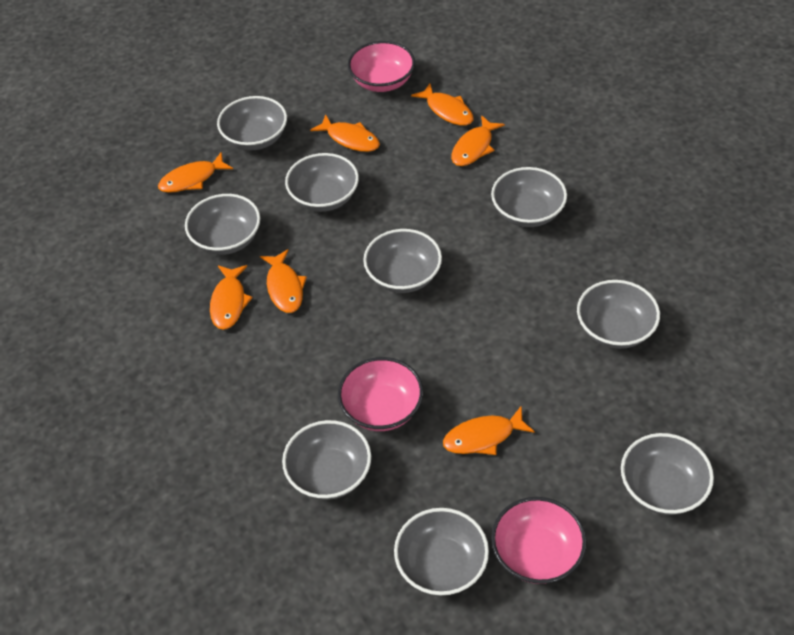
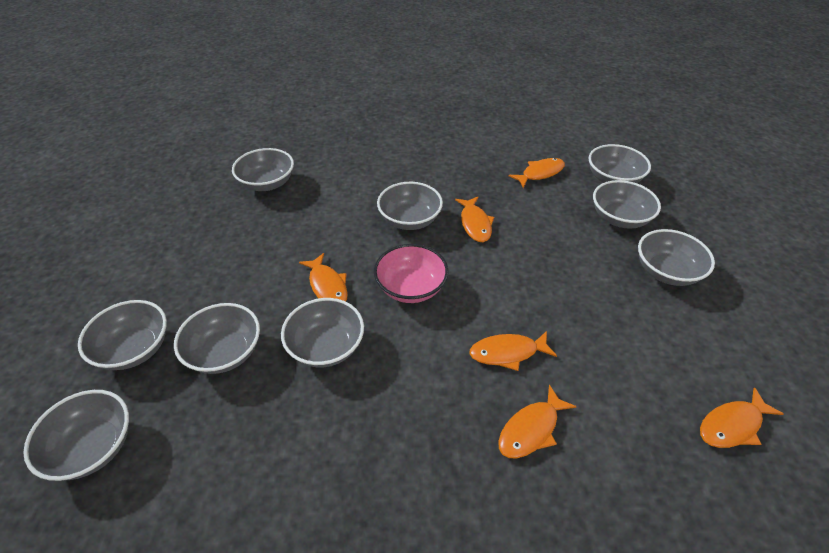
orange fish: [158,152,233,193] [210,265,253,330] [260,249,307,313] [310,115,380,152] [411,84,473,126] [443,407,535,455] [451,115,505,166] = 7 -> [299,253,348,301] [455,197,494,242] [469,331,557,371] [498,385,577,458] [509,158,565,188] [700,387,784,448] = 6
pink bowl: [338,357,423,431] [348,41,415,92] [491,497,586,584] = 3 -> [374,244,448,303] = 1

